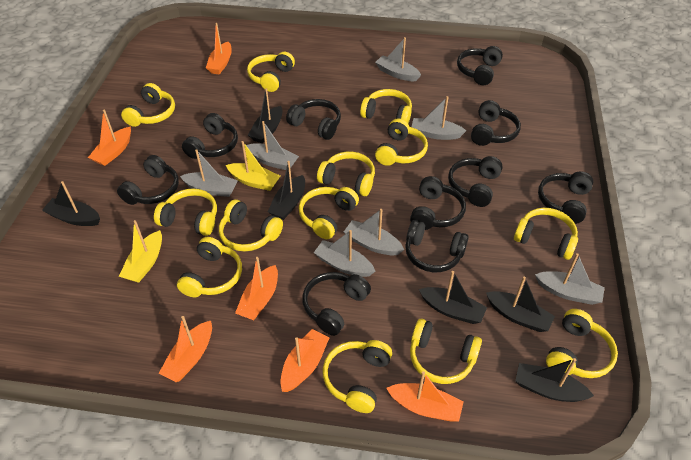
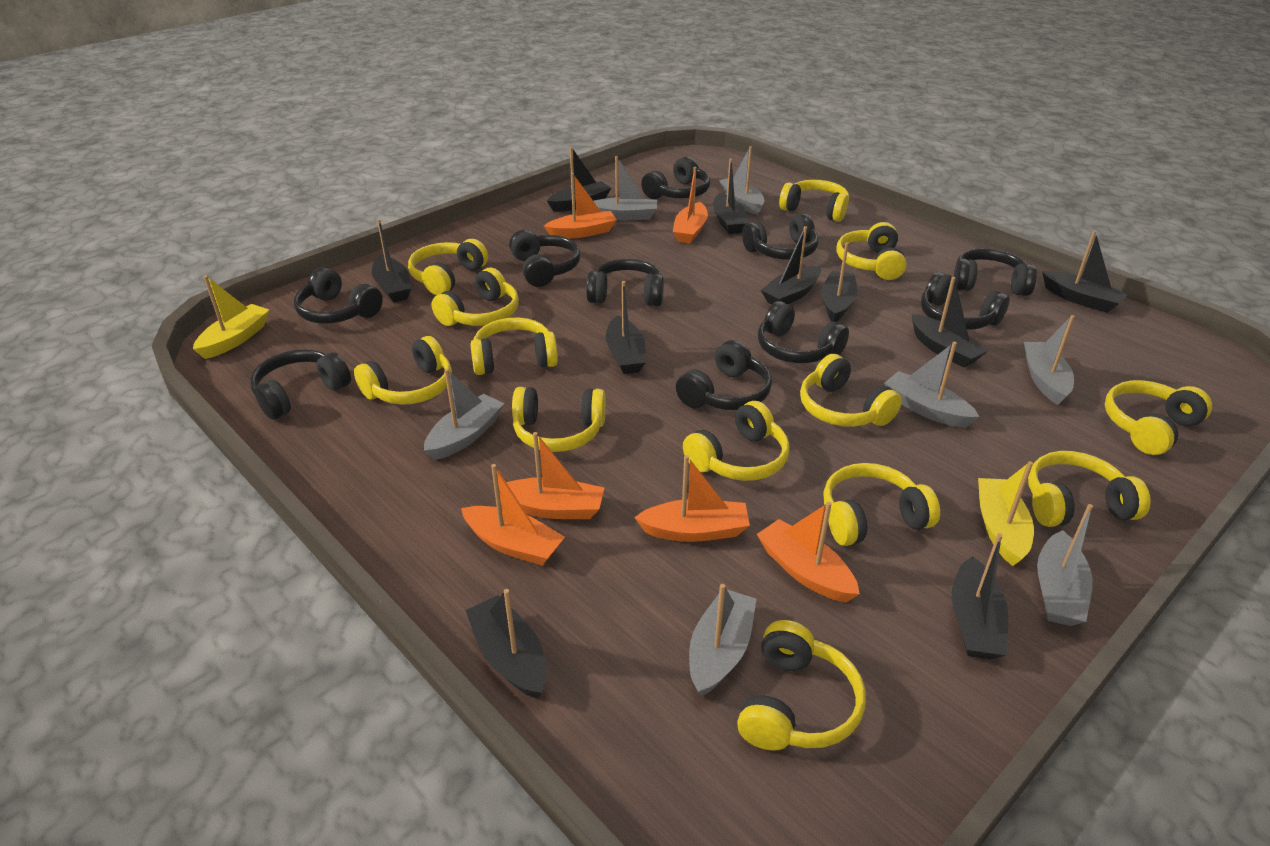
black boat: [42,181,100,226] [248,88,283,143] [268,161,305,220] [419,271,487,324] [486,276,555,332] [515,358,594,402] = 6 -> [372,219,411,303] [465,589,546,699] [547,147,611,212] [606,281,646,374] [713,158,748,234] [761,226,821,305] [821,242,857,322] [911,277,988,367] [952,533,1008,659] [1042,231,1128,313] = 10

